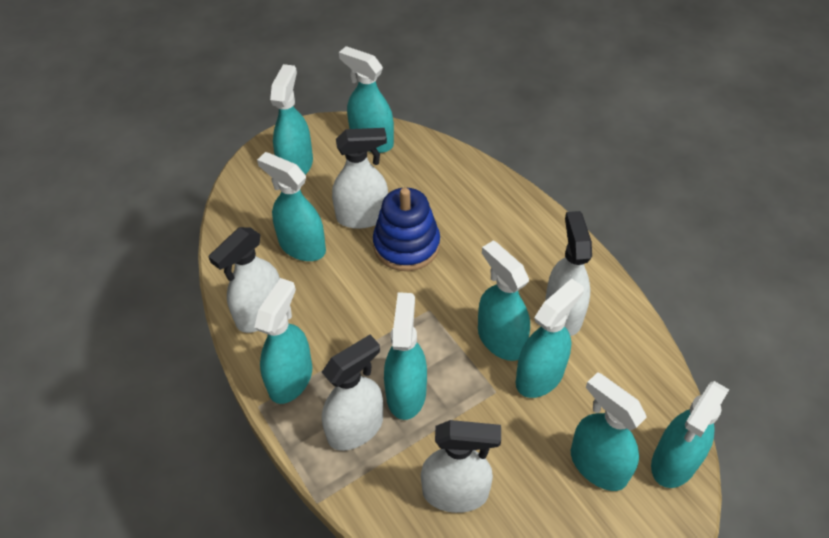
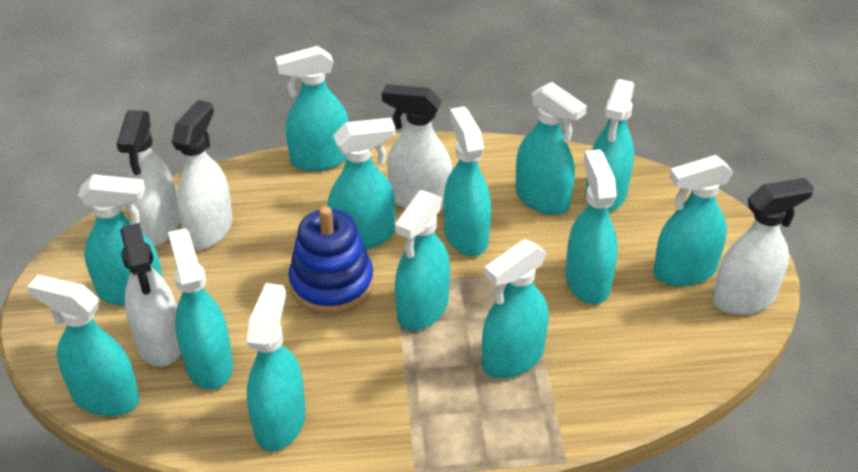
turquoise spray bottle: [254,278,312,404] [257,152,326,261] [270,64,313,175] [339,46,394,153] [384,292,427,420] [478,241,530,361] [516,278,584,398] [571,372,647,491] [651,381,729,488] = 9 -> [27,275,140,416] [78,174,163,306] [168,228,233,390] [247,283,306,451] [275,46,349,171] [327,117,395,249] [395,190,450,330] [444,106,491,256] [482,239,549,378] [515,82,587,215] [565,149,618,304] [585,79,634,212] [653,155,733,286] = 13

